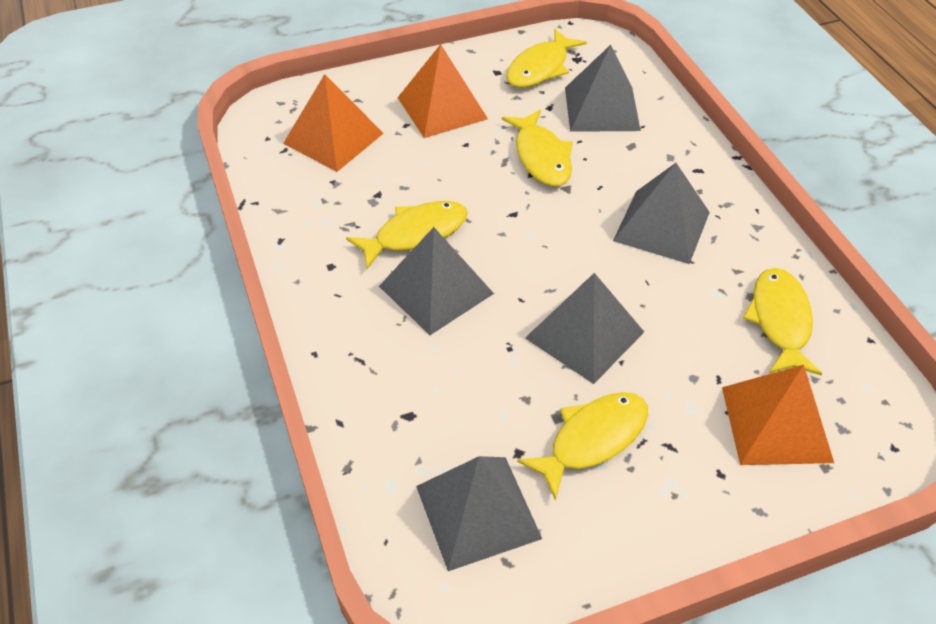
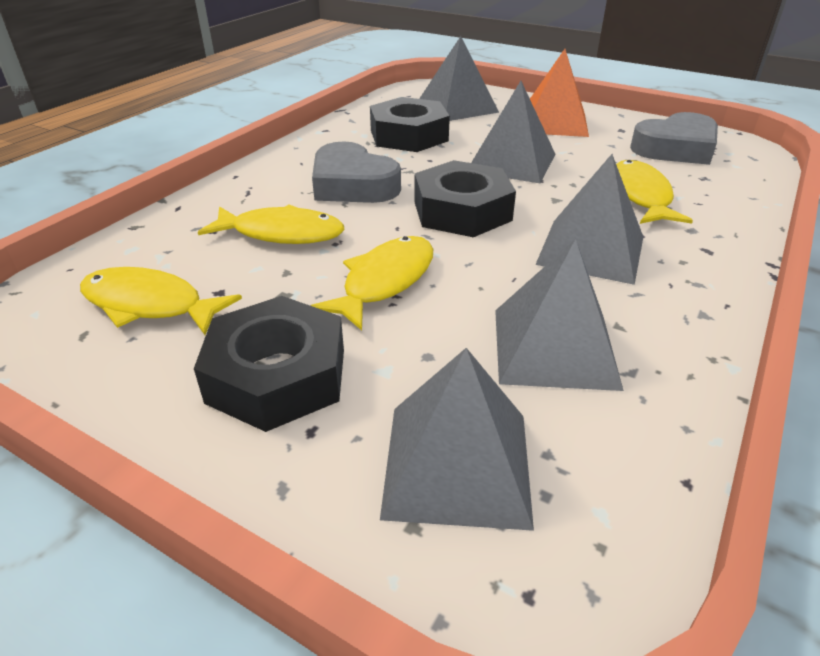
black nut: none = 0 -> [194,296,344,432] [370,97,450,152] [414,160,516,237] = 3
grey heart: none = 0 -> [312,141,401,203] [630,112,718,165] = 2
orange pyramid: [283,74,384,172] [397,44,488,138] [722,365,834,465] = 3 -> [530,49,589,137] = 1
yellow fish: [346,201,468,269] [502,110,573,186] [506,29,587,88] [517,392,648,500] [743,268,822,376] = 5 -> [80,267,242,335] [198,204,344,244] [310,236,433,330] [616,160,693,224] = 4

